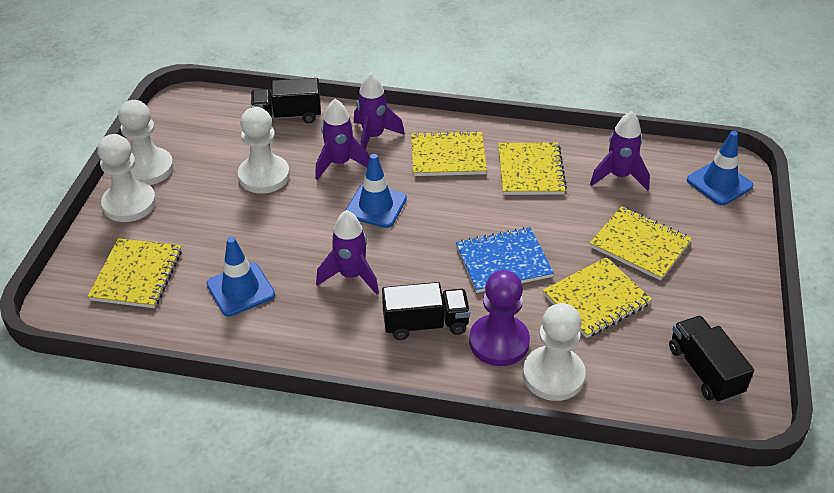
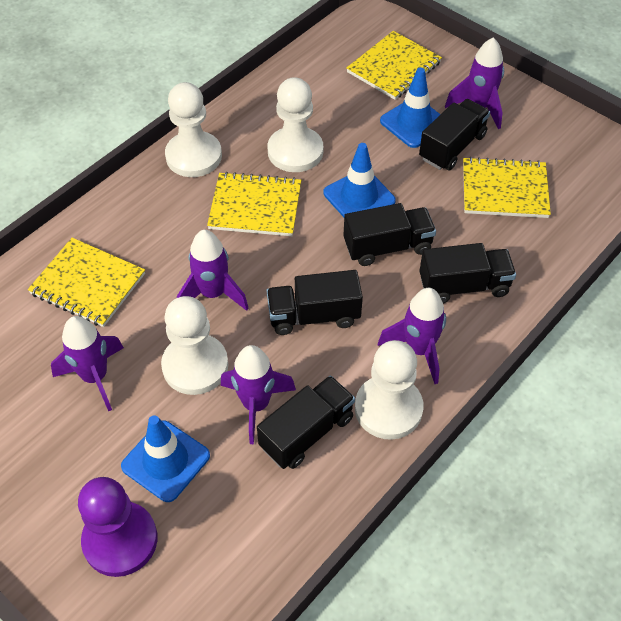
black truck: [251,78,321,123] [382,282,470,340] [669,316,754,403] = 3 -> [257,375,355,469] [267,270,363,335] [343,203,436,266] [419,99,490,170] [420,243,516,303] = 5
blue notebook: [456,227,554,293] = 1 -> none = 0
purple rocket: [315,99,369,180] [316,210,379,295] [354,73,405,150] [590,111,650,191] = 4 -> [51,316,124,411] [177,230,249,311] [221,345,296,444] [377,288,446,384] [445,38,504,129] = 5
yellow notebook: [88,238,182,308] [411,131,487,176] [498,143,567,195] [543,257,652,338] [590,206,692,281] = 5 -> [28,238,145,327] [207,172,301,236] [346,31,442,100] [463,157,551,218] = 4

